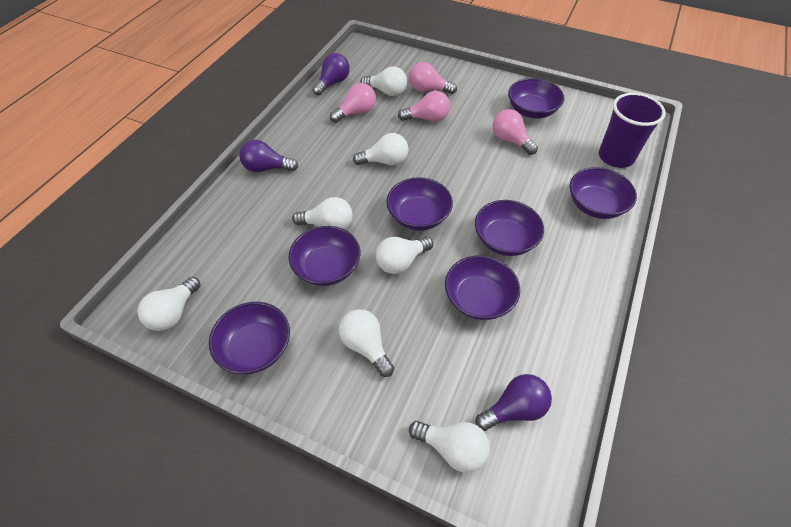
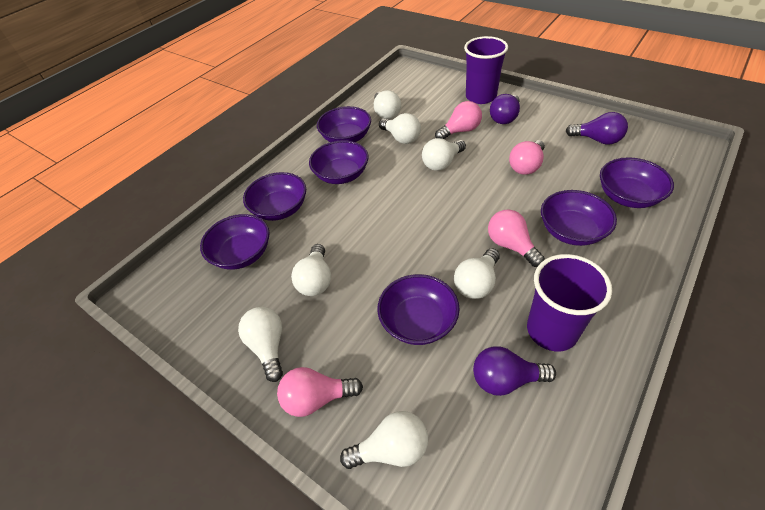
purple cup: [599,93,666,168] = 1 -> [464,36,508,104] [527,254,612,351] = 2

